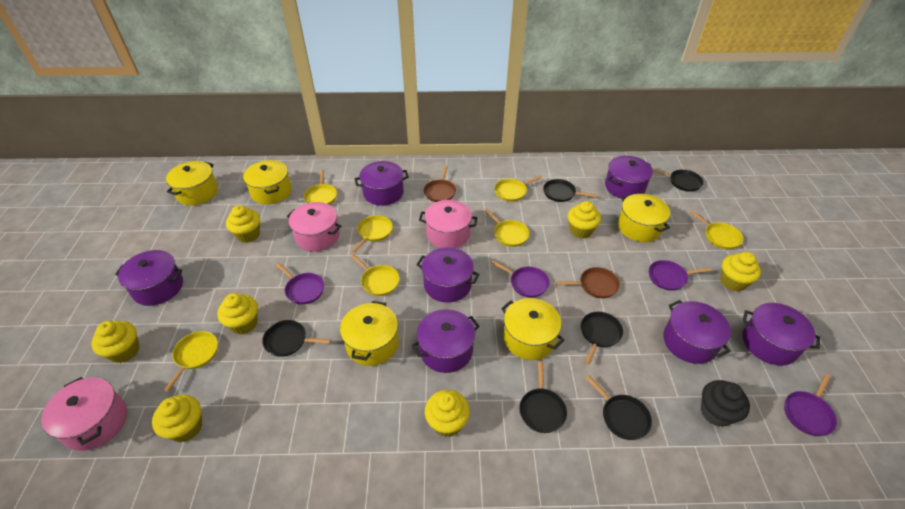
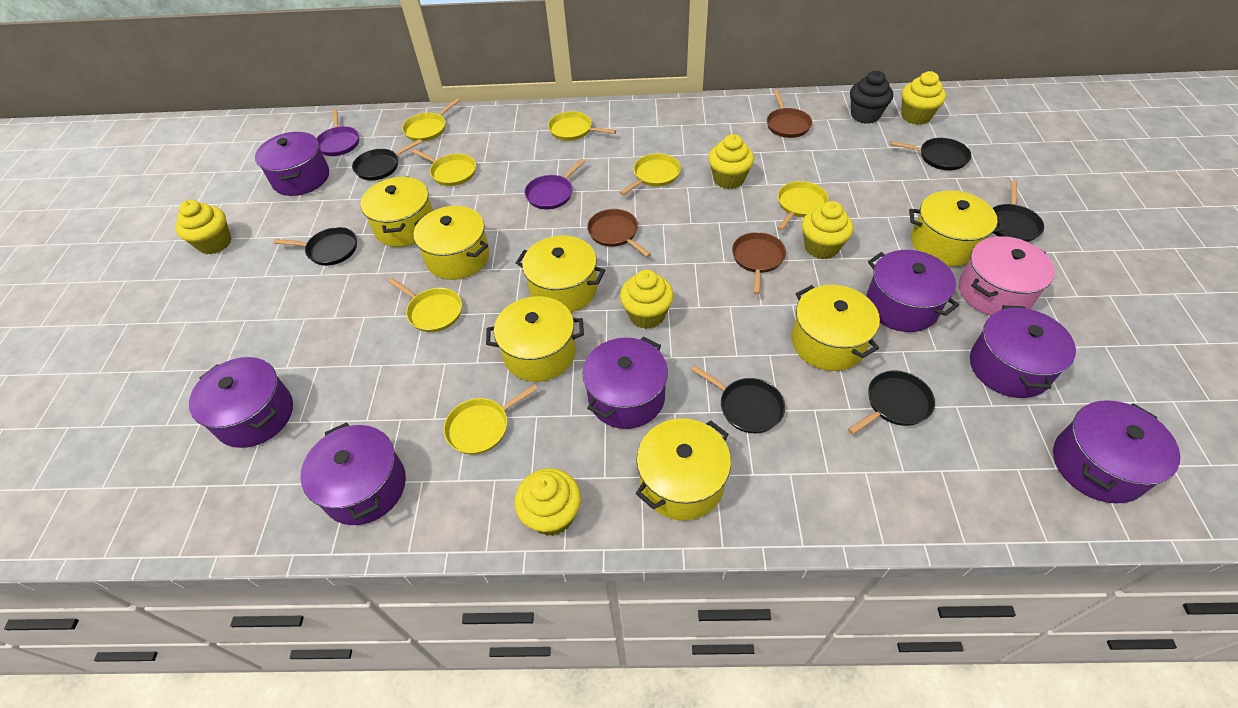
brown pan: [424,165,456,202] [557,267,620,298] = 2 -> [587,209,651,257] [732,232,786,294] [767,90,812,138] = 3
pink pot: [41,377,127,451] [287,202,341,252] [419,200,478,248] = 3 -> [959,236,1055,316] = 1
purple pan: [276,263,324,305] [491,260,549,298] [649,260,711,291] [784,374,837,436] = 4 -> [316,109,359,156] [524,159,585,209] = 2
yellow cupcake: [91,321,140,363] [152,395,202,442] [217,293,258,335] [226,205,260,243] [425,390,470,437] [568,201,601,239] [720,252,761,291] = 7 -> [175,200,232,254] [514,468,581,536] [620,270,674,329] [708,134,754,189] [802,201,853,259] [901,71,946,125] = 6
yellow pot: [166,161,218,206] [243,160,292,205] [340,301,399,366] [501,298,564,360] [618,194,670,242] = 5 -> [360,177,433,247] [414,206,490,280] [486,296,584,382] [516,236,605,312] [635,418,731,520] [792,285,880,371] [909,190,1004,266] = 7

